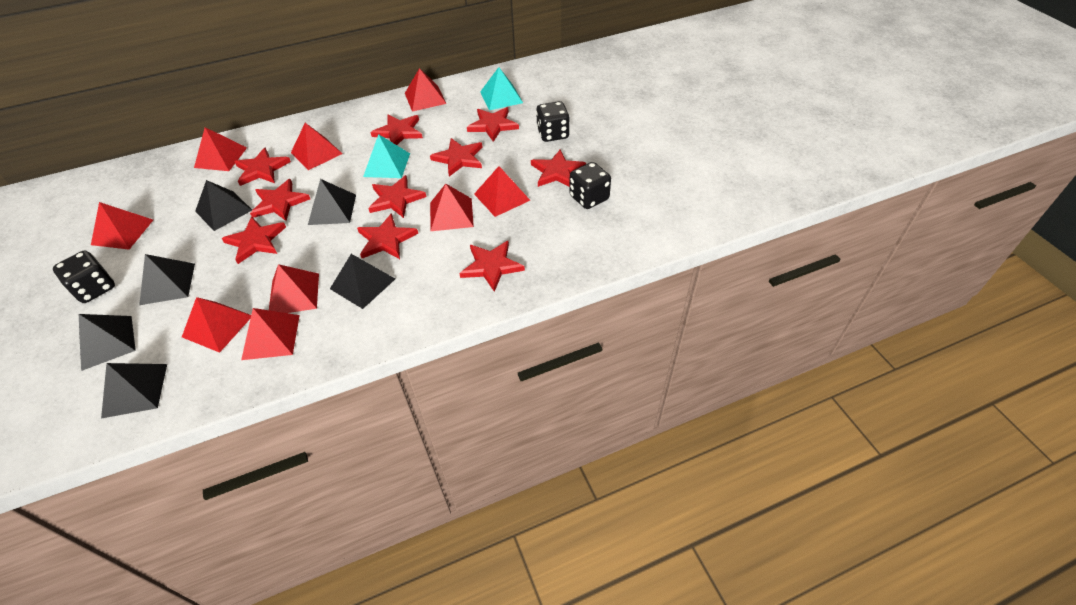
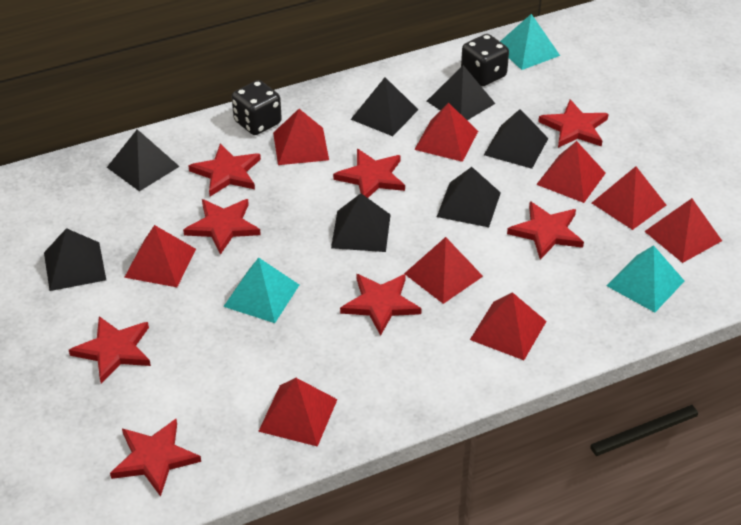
black dice: [53,251,115,303] [536,101,570,142] [569,162,611,209] = 3 -> [232,80,282,135] [461,34,509,86] = 2
black pyramid: [79,314,136,371] [101,363,167,418] [139,254,195,305] [195,180,252,231] [308,179,356,225] [330,254,395,309] = 6 -> [44,228,106,291] [107,129,180,191] [331,193,391,252] [351,77,418,136] [427,65,496,120] [437,167,501,227] [484,109,548,169] = 7
red star: [222,217,286,264] [234,147,291,186] [250,179,310,221] [357,213,418,259] [368,175,426,218] [370,115,423,145] [430,138,482,177] [459,241,525,292] [467,107,519,142] [531,150,586,187] = 10 -> [69,316,151,384] [110,419,201,497] [183,199,261,255] [188,143,261,196] [333,149,405,198] [340,274,422,336] [507,201,584,260] [538,100,608,148] = 8
turquoise pyramid: [363,134,410,178] [480,67,523,110] = 2 -> [223,258,299,323] [500,14,560,70] [607,245,684,312] = 3

